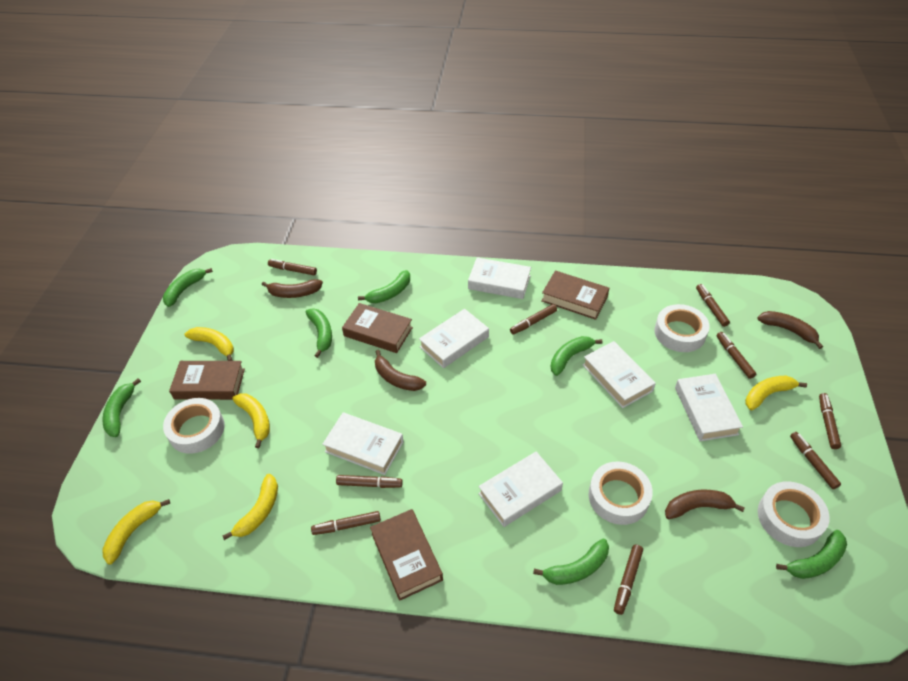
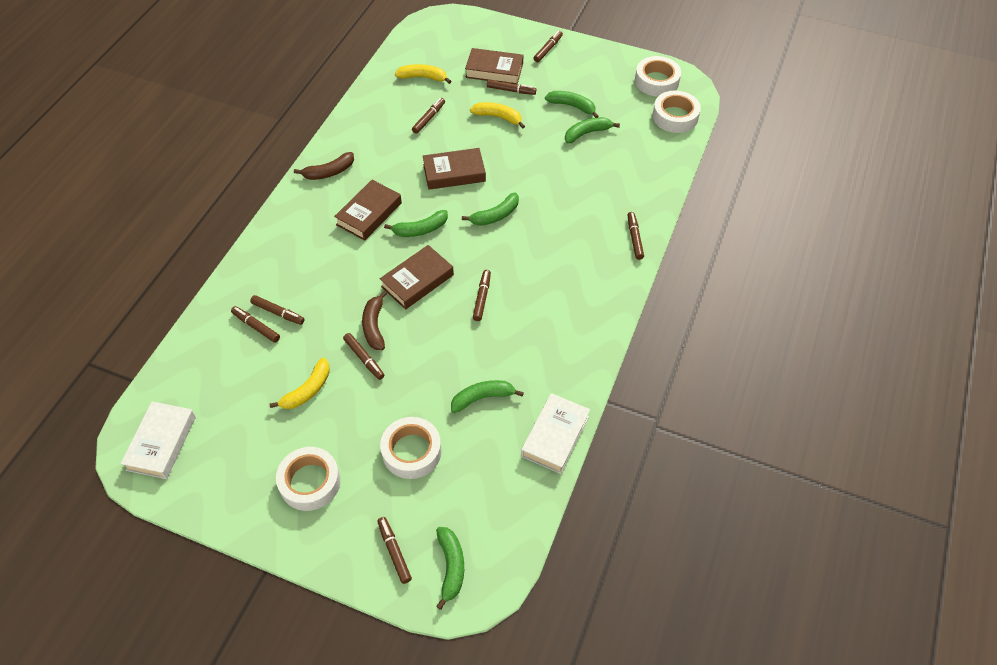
brown banana: [262,279,323,298] [375,350,426,391] [665,490,745,519] [758,311,823,349] = 4 -> [294,152,354,180] [362,291,387,350] = 2
green banana: [102,378,141,437] [163,268,213,307] [306,308,332,358] [358,270,410,303] [533,538,609,585] [550,336,603,376] [776,530,847,579] = 7 -> [384,210,448,237] [436,527,464,610] [451,380,524,413] [462,192,519,226] [545,91,599,118] [565,117,620,144] = 6
white book: [322,412,403,475] [419,309,489,368] [468,257,531,299] [478,452,563,527] [583,341,656,408] [675,374,743,441] = 6 -> [121,401,196,479] [521,393,590,474] = 2
yellow banana: [102,499,170,565] [185,327,234,361] [222,474,278,540] [232,393,270,448] [745,376,807,410] = 5 -> [270,358,330,409] [395,64,451,84] [470,102,525,129] = 3

